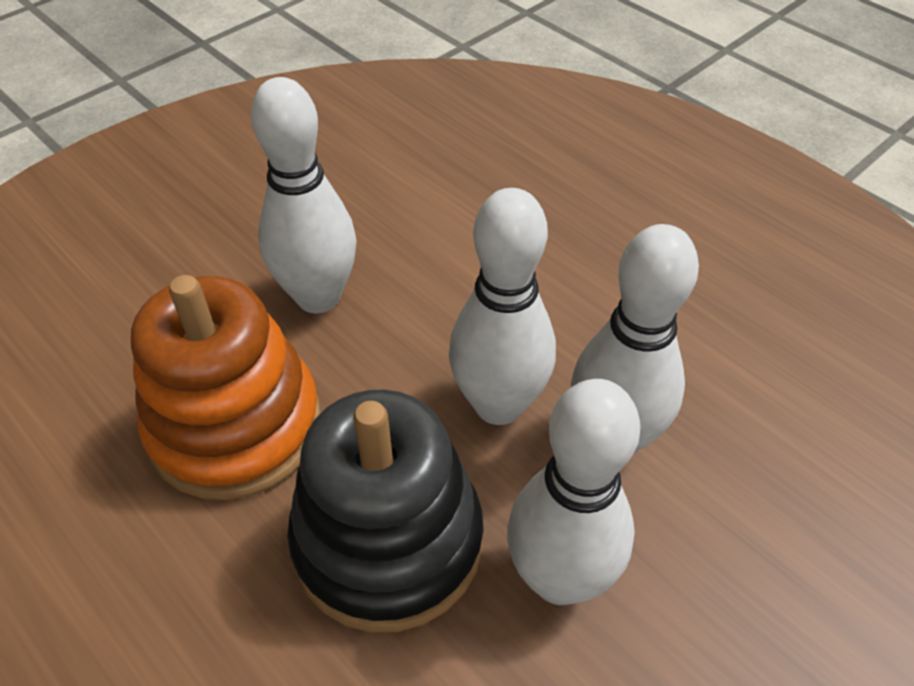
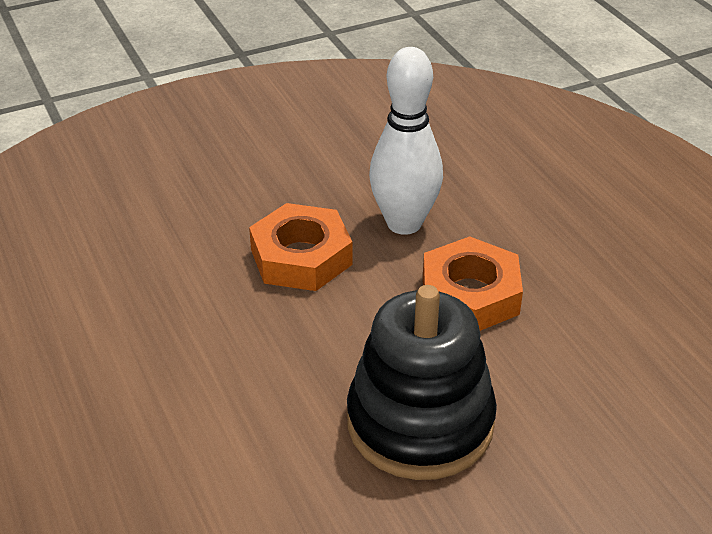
orange nut: none = 0 -> [249,203,353,291] [423,236,523,331] = 2
orange stacking toy: [131,275,320,500] = 1 -> none = 0
white bowling pin: [251,77,357,313] [449,188,556,425] [507,379,640,605] [571,224,699,454] = 4 -> [369,47,443,235] = 1

